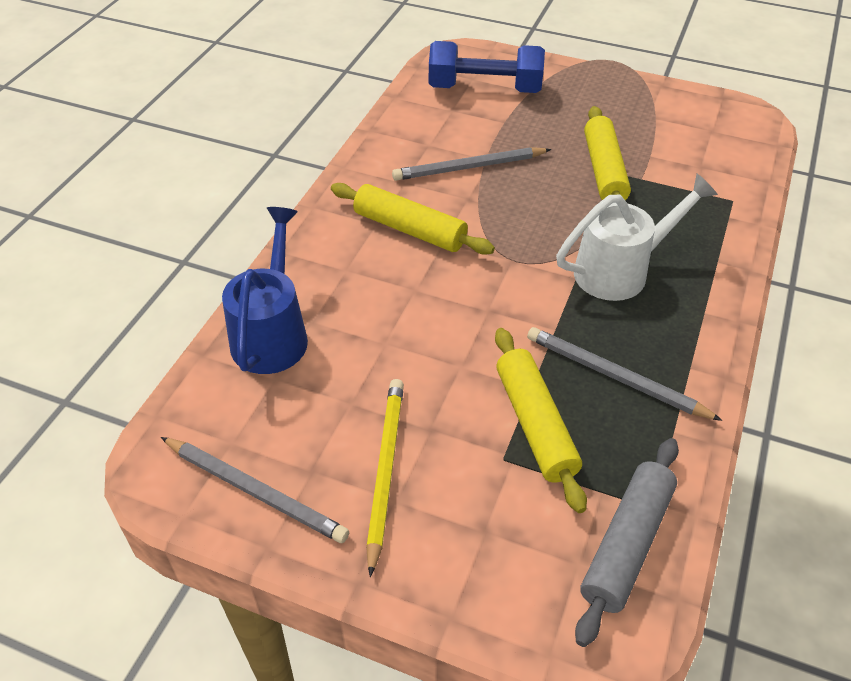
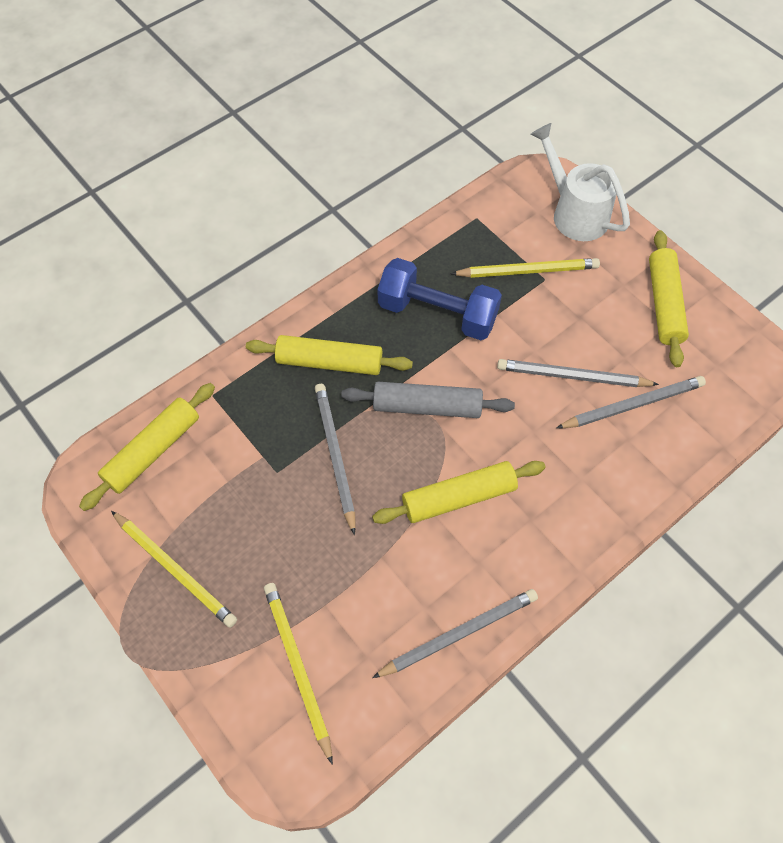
blue watering can: [222,207,308,374] = 1 -> none = 0
grey pencil: [161,437,349,543] [392,147,551,181] [527,327,722,421] = 3 -> [315,384,356,535] [372,589,538,678] [497,359,659,387] [556,376,706,428] = 4
yellow pencil: [366,379,404,577] = 1 -> [111,511,237,628] [264,583,333,765] [450,258,600,278] = 3
yellow rolling pin: [331,183,495,255] [495,328,587,513] [584,106,631,200] = 3 -> [79,383,215,511] [246,335,413,375] [372,461,546,524] [649,230,689,367] = 4

